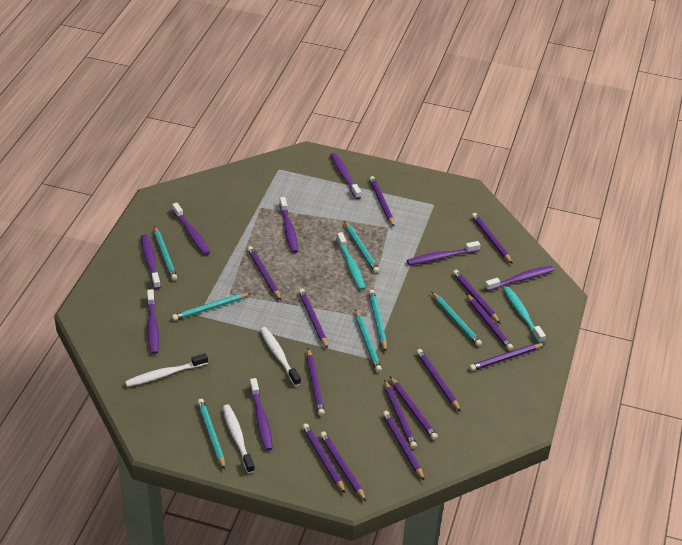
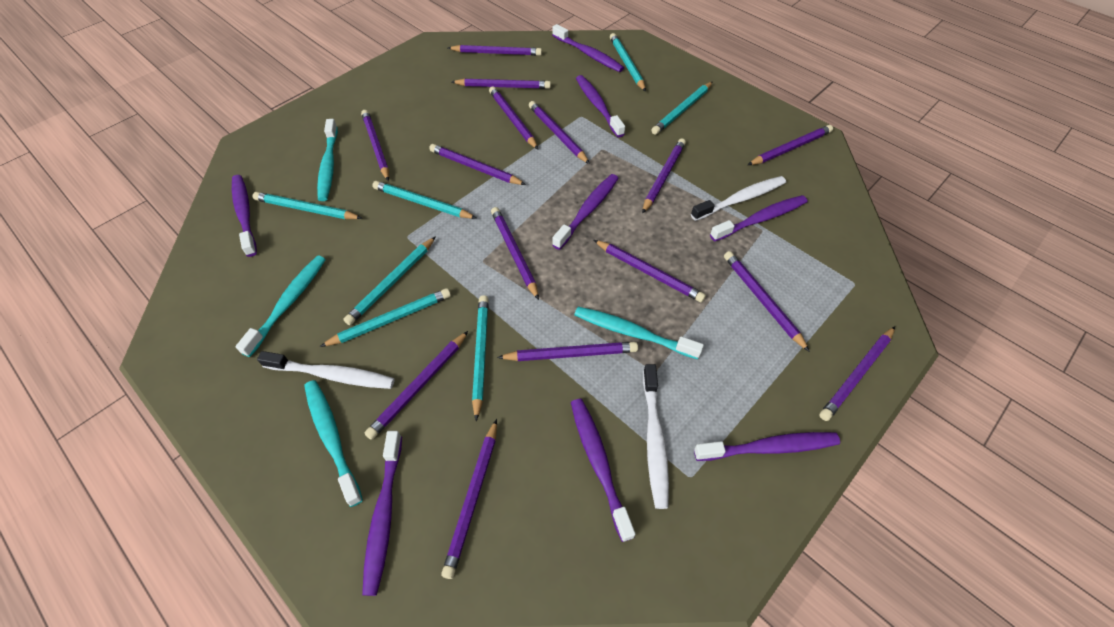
purple pencil: [247,246,281,300] [299,289,328,349] [302,423,346,494] [307,348,325,416] [320,431,366,501] [369,176,394,227] [382,411,425,481] [384,380,417,449] [390,376,438,440] [416,349,461,412] [453,270,501,324] [466,294,513,351] [469,343,546,371] [472,213,513,264] = 14 -> [361,110,389,181] [365,331,468,440] [429,144,526,185] [441,419,497,579] [448,45,542,56] [452,79,551,89] [489,86,538,149] [491,207,539,300] [497,342,638,361] [529,101,590,164] [594,240,706,303] [642,138,686,214] [724,251,810,352] [748,125,833,165] [819,326,895,421] = 15
turquoise toothbrush: [336,232,366,290] [503,286,546,343] = 2 -> [235,256,326,357] [304,380,363,507] [317,119,338,201] [574,307,704,359] = 4

